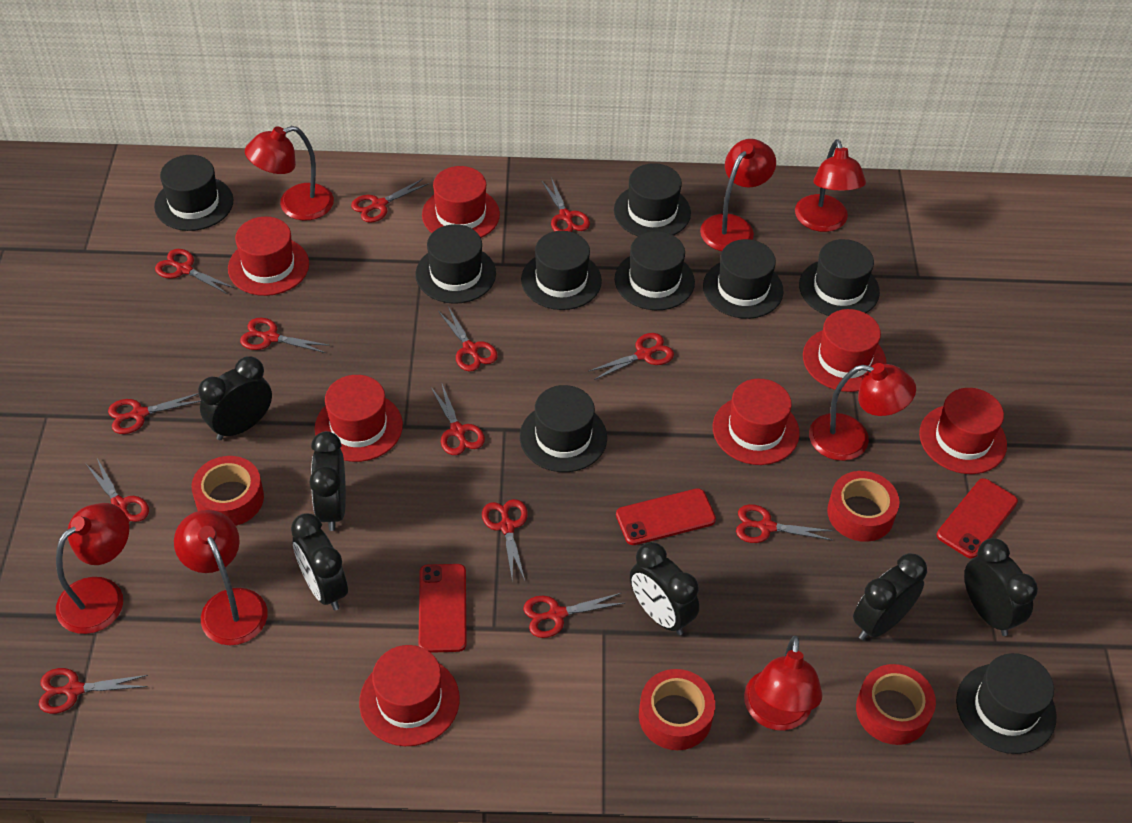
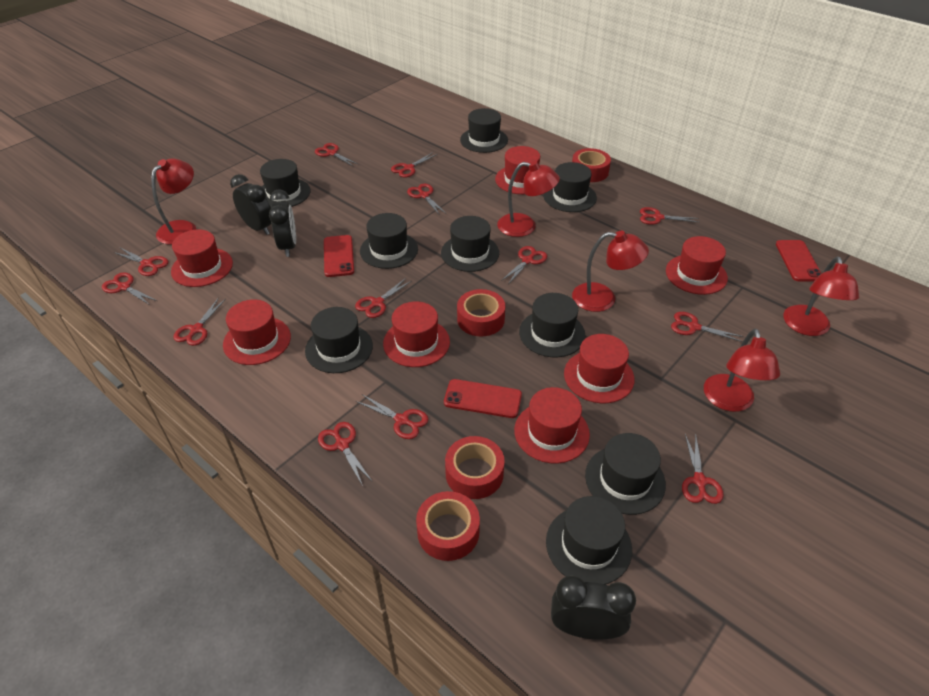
black clock: [198,356,272,440] [291,513,348,610] [309,431,346,531] [630,542,699,635] [853,553,927,640] [964,538,1038,636] = 6 -> [230,174,271,235] [269,189,296,257] [551,575,636,640] = 3
red lamp: [56,503,129,634] [174,510,268,645] [245,126,334,220] [700,139,776,251] [744,636,823,731] [795,139,866,232] [809,363,916,461] = 7 -> [151,158,196,245] [497,161,560,237] [572,230,649,312] [704,329,780,412] [783,256,859,336] = 5

